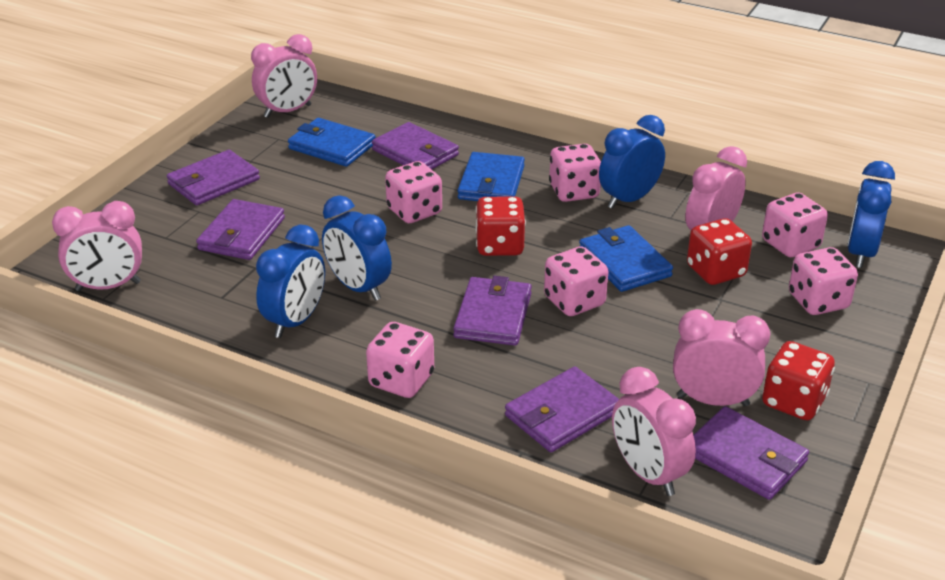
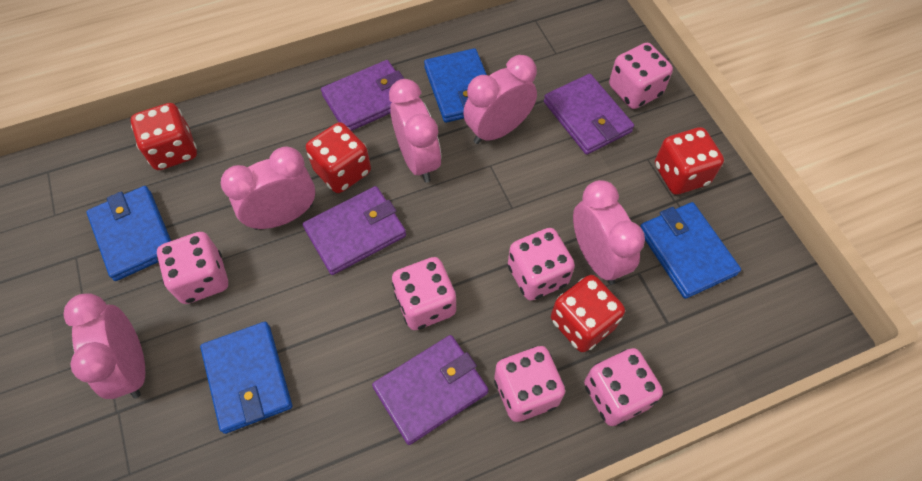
blue clock: [256,225,325,338] [322,195,392,301] [599,115,665,209] [847,161,895,268] = 4 -> none = 0
blue wallet: [288,118,376,167] [458,152,525,201] [579,225,673,292] = 3 -> [86,186,171,281] [200,322,292,434] [424,48,487,123] [641,202,741,299] = 4
purple wallet: [167,150,260,205] [196,199,285,260] [372,122,459,169] [453,276,532,346] [505,367,619,452] [693,406,809,500] = 6 -> [303,186,406,275] [321,60,404,131] [372,335,489,445] [544,74,634,155] = 4
red dice: [476,196,526,256] [687,218,752,285] [762,341,835,420] = 3 -> [131,103,197,170] [306,122,371,193] [551,275,625,352] [655,127,724,195] = 4

